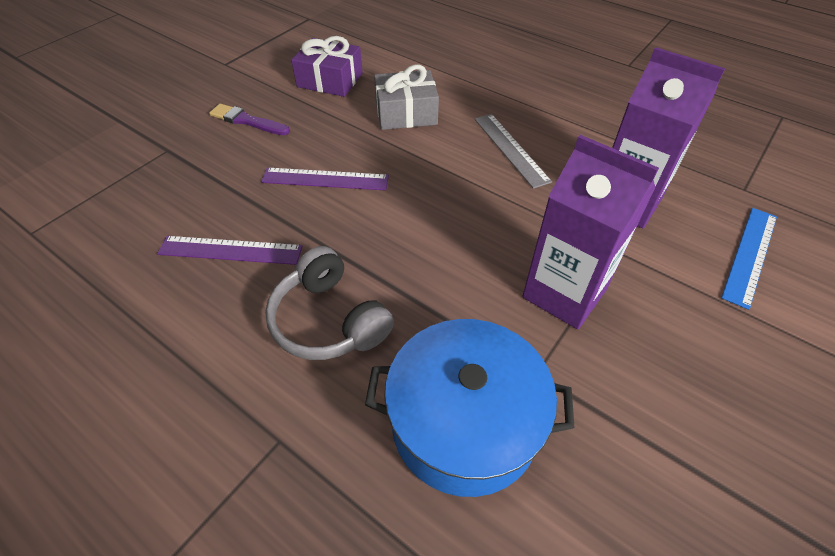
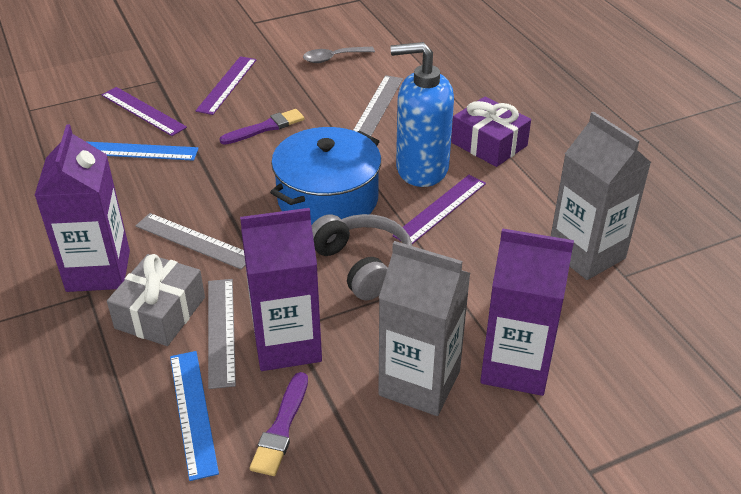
blue ruler: [721,208,777,310] = 1 -> [85,141,199,161] [170,351,219,481] = 2
blue soap dispenser: none = 0 -> [390,42,454,187] = 1
grey carton: none = 0 -> [378,241,470,416] [551,111,651,280] = 2
grey ruler: [474,114,552,189] = 1 -> [136,213,246,269] [208,279,236,389] [353,75,403,136] = 3
grey spoon: none = 0 -> [303,47,375,63] = 1
purple brush: [209,104,290,135] = 1 -> [220,109,304,145] [250,372,308,476] = 2
purple carton: [522,135,659,329] [612,47,725,228] = 2 -> [34,124,130,292] [240,208,322,371] [480,228,574,396] = 3
purple ruler: [157,236,303,265] [261,168,389,191] = 2 -> [102,87,187,136] [195,56,257,115] [392,175,486,244] = 3

